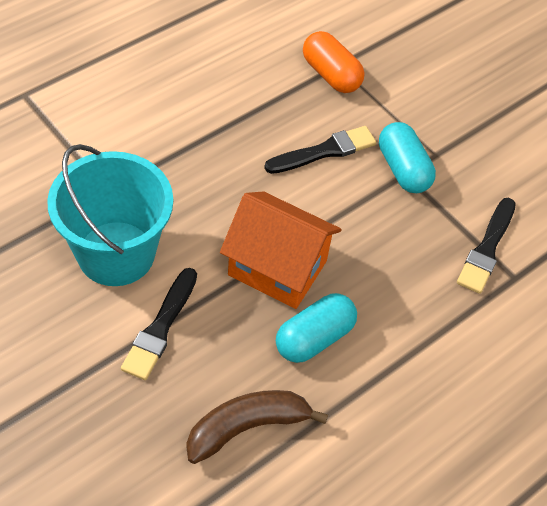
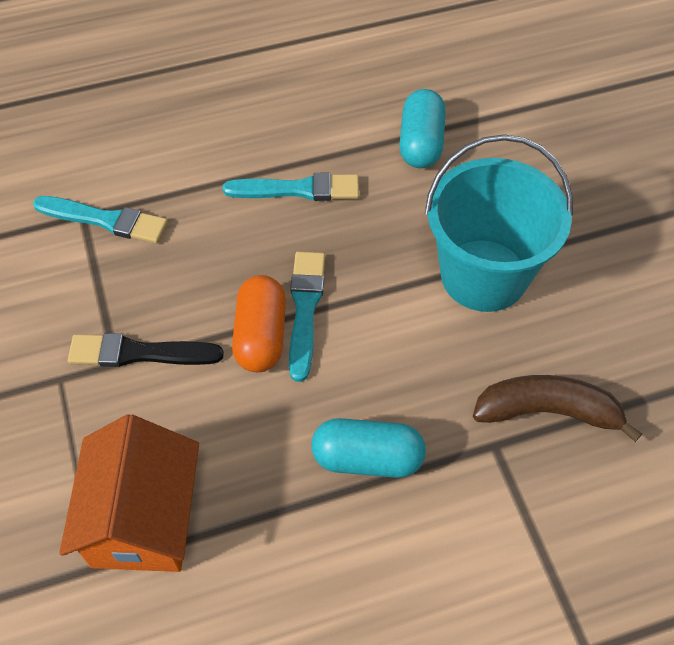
black brush: [121,268,197,380] [264,126,376,174] [457,198,516,294] = 3 -> [68,333,224,367] = 1
turquoise brush: none = 0 -> [33,196,168,243] [223,173,359,201] [289,252,325,382] = 3

